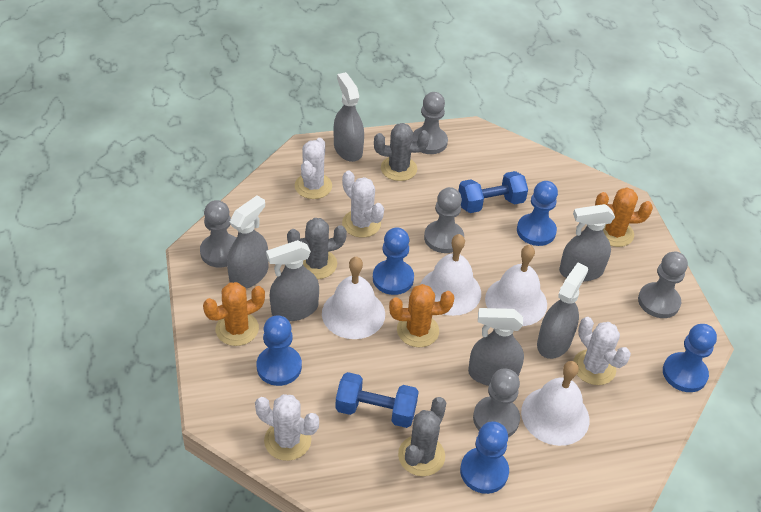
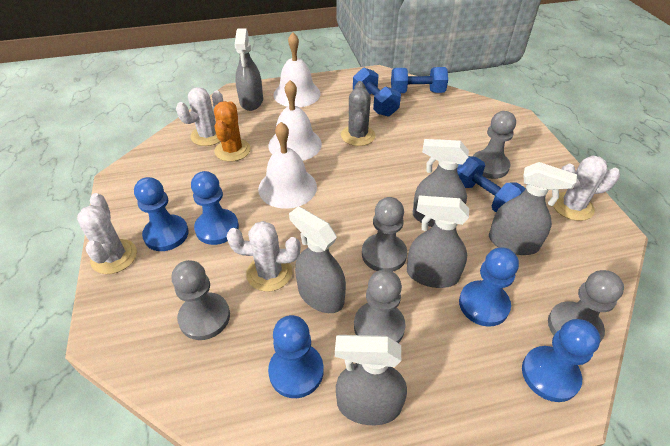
blue dumbbell: [335,372,419,428] [458,171,528,213] = 2 -> [353,68,401,117] [391,67,448,93] [457,156,526,212] = 3
grey cactus: [287,218,347,279] [374,123,430,181] [398,397,446,476] = 3 -> [341,81,376,146] = 1
orange cactus: [203,282,265,346] [389,284,454,347] [595,187,653,247] = 3 -> [214,101,251,162] = 1
white bell: [322,257,385,339] [420,234,481,316] [485,245,547,326] [521,361,589,446] = 4 -> [258,122,317,209] [268,80,322,161] [274,33,321,107] = 3

